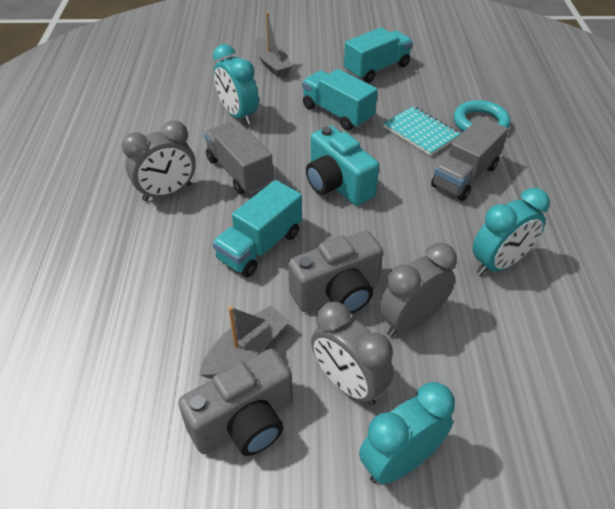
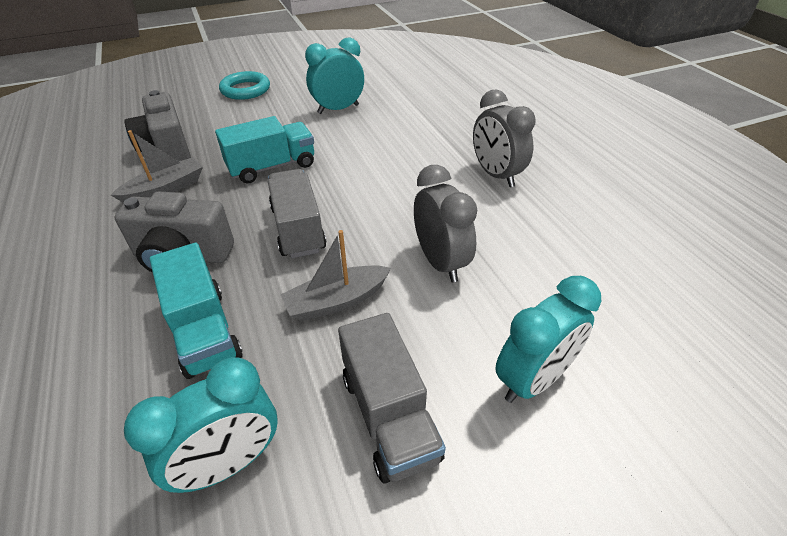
grey clock: [122,120,196,201] [311,302,394,406] [379,243,457,337] = 3 -> [414,165,477,282] [473,89,536,187] = 2
turquoise camera: [306,126,379,206] = 1 -> none = 0
turquoise notebook: [383,106,460,156] = 1 -> none = 0
turquoise truck: [212,180,302,277] [302,69,378,131] [344,27,413,83] = 3 -> [150,243,243,379] [215,116,314,183] = 2

